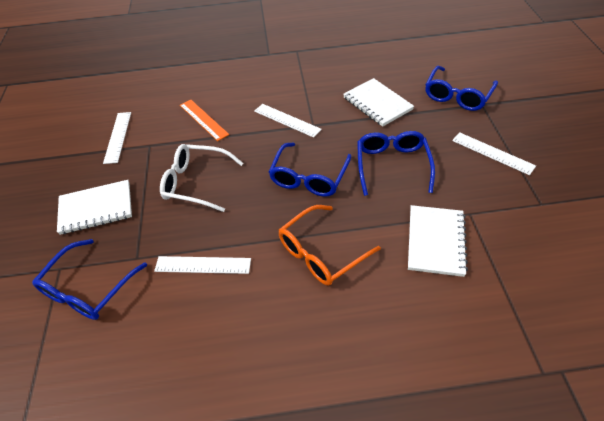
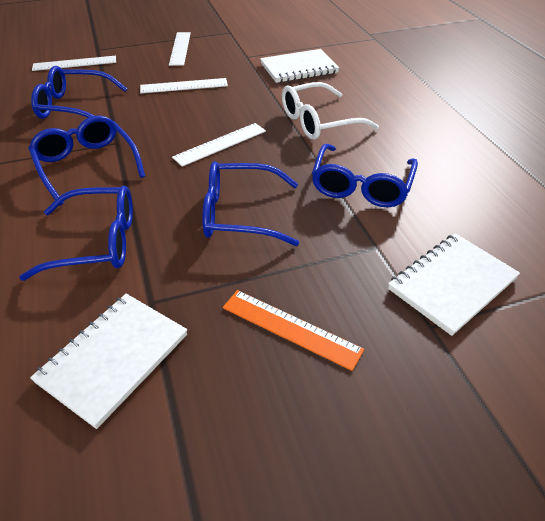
blue glasses: [32,239,147,320] [269,143,351,197] [357,131,435,196] [425,66,498,111] = 4 -> [19,186,133,281] [28,115,145,206] [31,66,128,119] [202,161,299,246] [312,144,418,207] = 5
orange glasses: [279,205,381,286] = 1 -> none = 0

